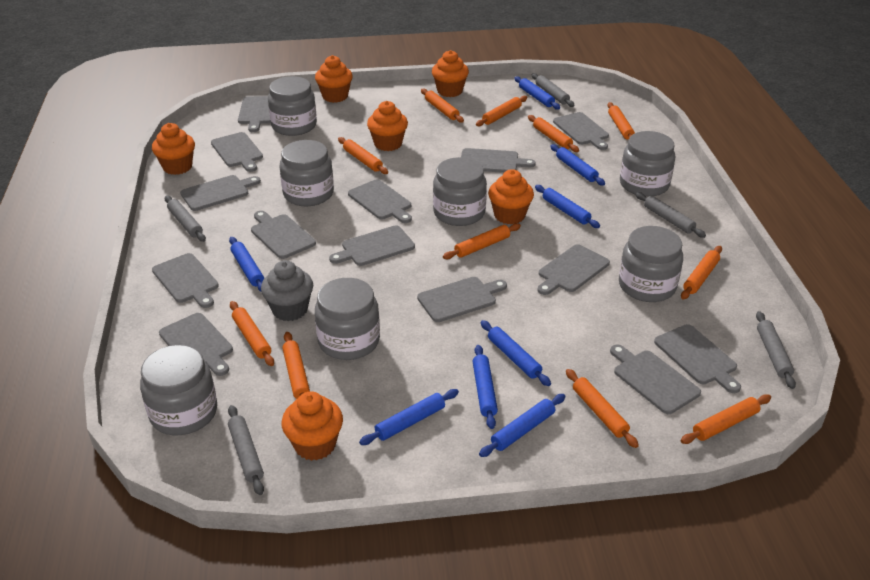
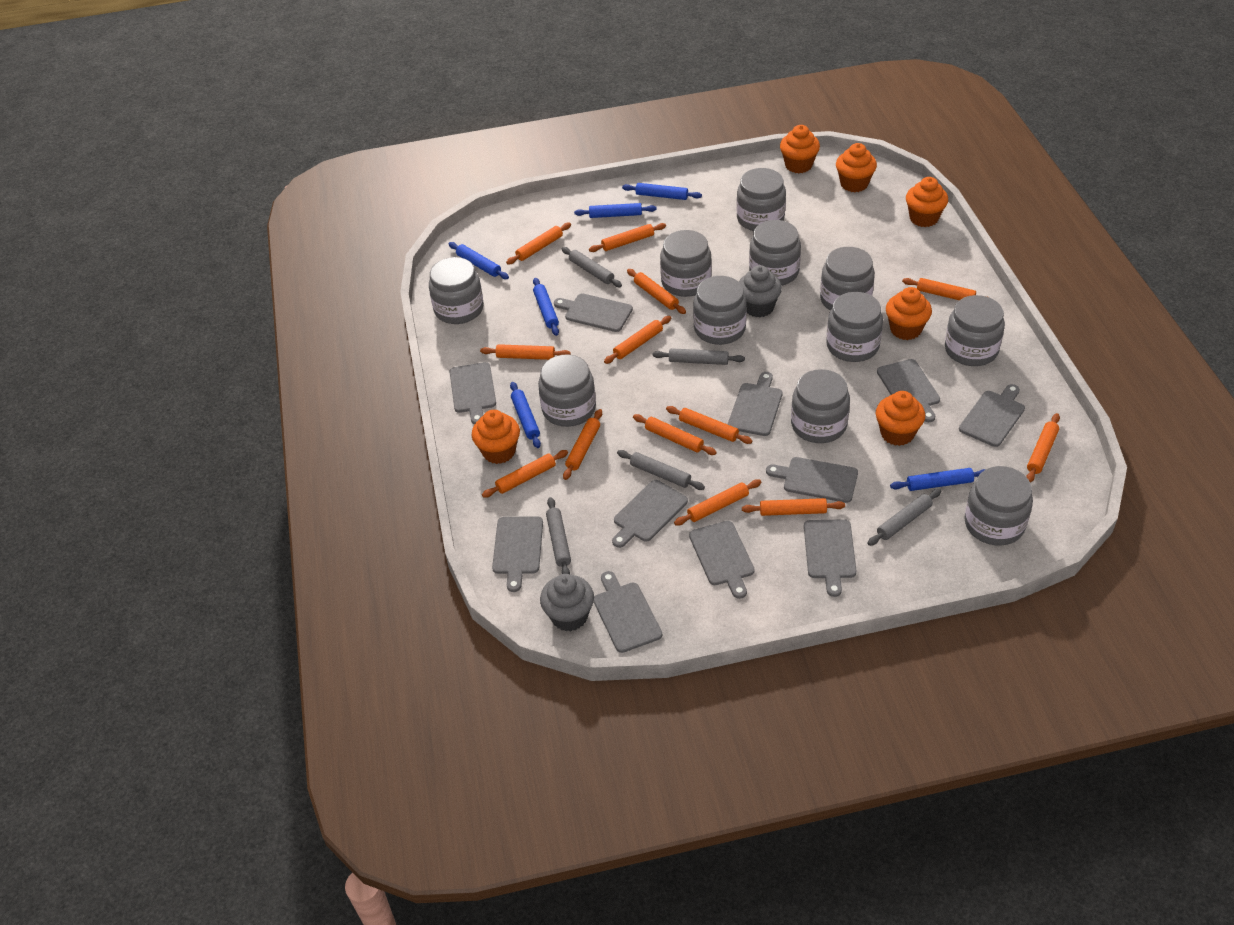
blue rolling pin: [229,237,264,292] [359,389,459,445] [472,345,498,429] [479,394,566,457] [481,320,551,386] [514,76,560,110] [535,185,600,228] [550,144,605,186] = 8 -> [449,242,509,279] [510,382,541,448] [533,278,559,336] [574,203,657,218] [622,183,702,200] [890,468,986,491] = 6
grey cupcake: [261,260,313,321] = 1 -> [540,574,594,631] [739,265,782,317] = 2
grey cutting board: [152,253,219,308] [159,313,233,376] [180,175,261,211] [211,132,263,172] [238,96,271,132] [251,211,316,259] [329,225,415,266] [348,179,412,223] [417,277,507,322] [461,148,536,173] [537,244,610,295] [553,112,609,150] [610,345,701,414] [654,324,741,393] = 14 -> [449,362,496,424] [492,516,543,592] [554,293,633,332] [594,571,662,653] [612,480,688,548] [689,521,755,599] [728,372,783,436] [766,457,858,503] [804,519,856,597] [877,359,940,422] [959,384,1025,447] = 11
grey jar: [140,345,217,435] [268,76,317,136] [279,140,334,206] [315,278,380,360] [433,157,487,226] [619,226,683,302] [620,131,675,197] = 7 -> [429,257,484,324] [538,354,596,427] [660,230,712,297] [693,276,747,345] [736,168,786,231] [749,220,801,286] [791,369,850,443] [820,247,875,311] [826,292,883,362] [945,295,1005,366] [964,466,1033,545] = 11
orange rolling pin: [230,301,274,366] [282,332,310,399] [338,137,388,174] [421,88,464,123] [443,223,521,259] [476,96,527,126] [528,115,579,152] [566,369,639,448] [607,102,635,140] [681,246,722,299] [681,394,771,444] = 11 -> [480,344,571,360] [482,450,568,498] [506,223,571,264] [563,409,602,480] [589,223,666,252] [604,316,671,364] [627,269,686,314] [633,414,717,455] [666,406,753,444] [674,479,762,526] [742,498,845,516] [902,278,987,300] [1026,413,1060,482] = 13

